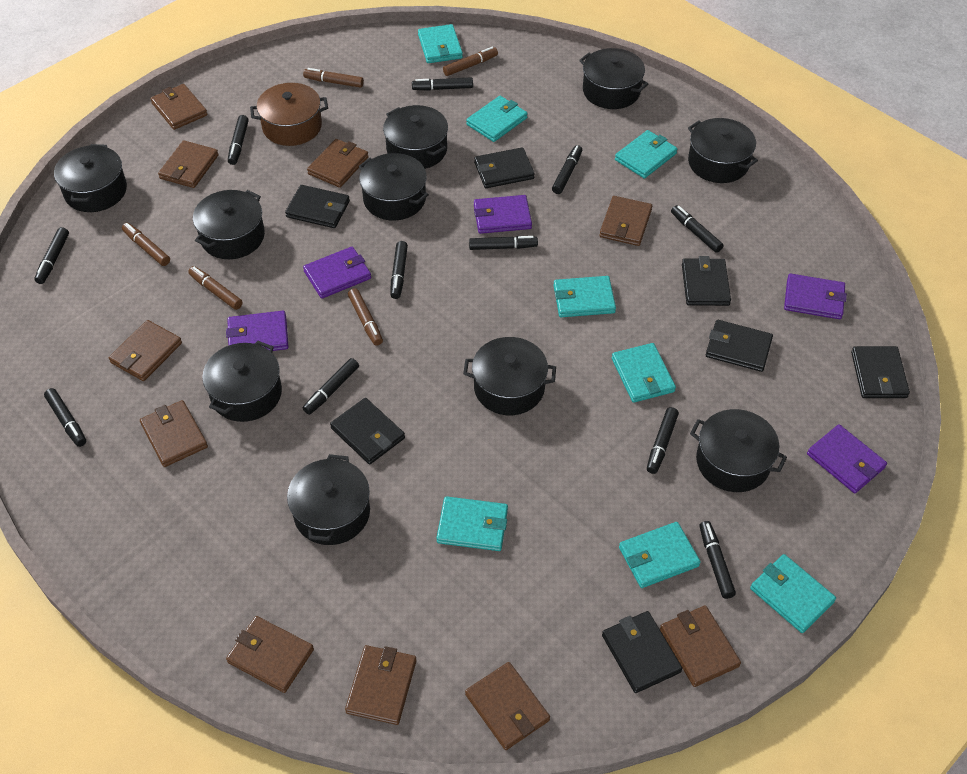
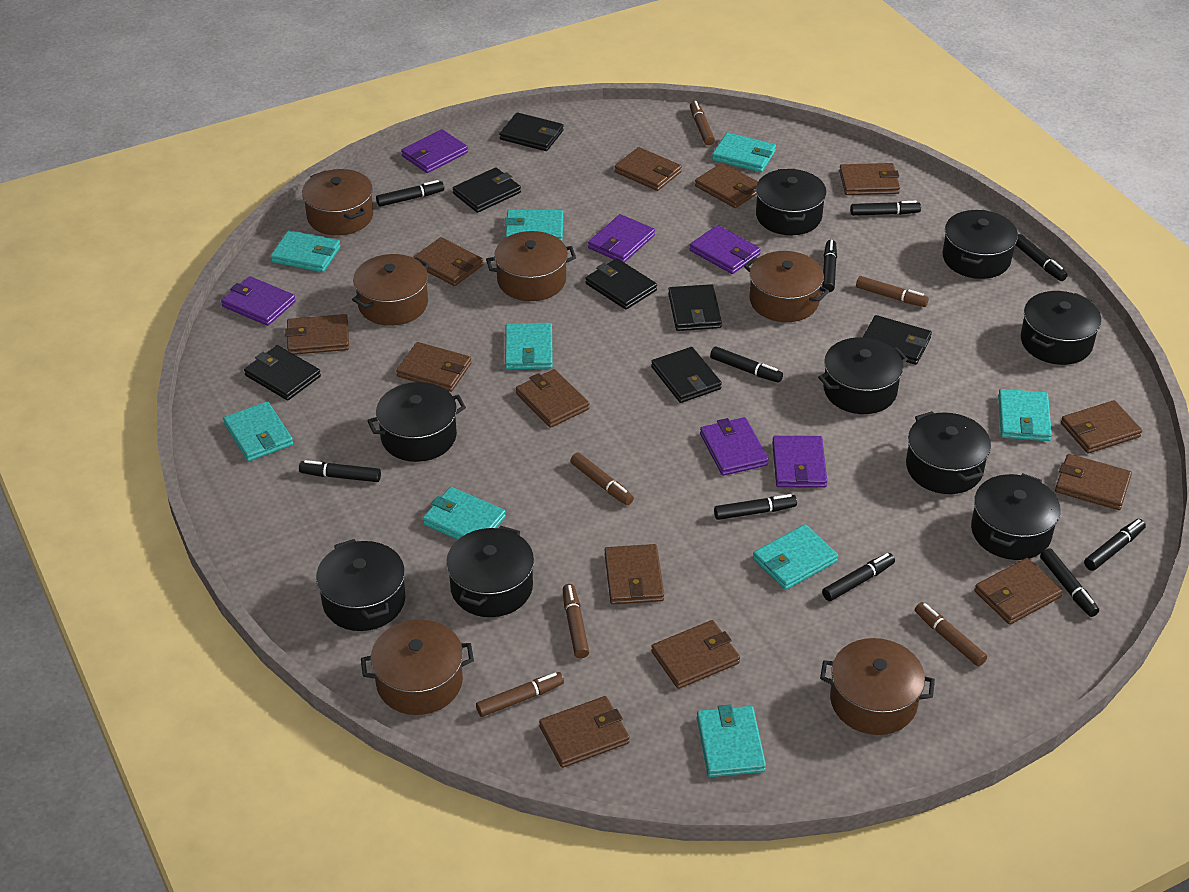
black marker: [34,227,69,284] [44,388,86,447] [228,115,249,165] [303,358,359,415] [390,241,408,299] [412,77,473,91] [469,236,538,250] [552,145,582,194] [647,407,679,474] [671,205,723,253] [699,521,736,599] = 11 -> [299,460,381,482] [376,180,444,207] [710,346,783,383] [714,494,797,520] [822,240,837,292] [822,553,895,601] [850,201,921,216] [1015,234,1068,281] [1040,548,1099,617] [1084,519,1146,571] = 10
black pot: [54,144,127,212] [193,190,265,259] [202,341,282,422] [287,454,370,545] [359,153,429,221] [383,105,448,169] [463,337,556,415] [579,48,648,109] [688,118,758,183] [690,409,787,492] = 10 -> [316,539,405,631] [367,382,466,462] [446,526,534,617] [756,169,826,235] [818,337,908,414] [906,411,991,494] [943,210,1018,279] [971,473,1060,560] [1021,291,1101,365] = 9
brown marker: [122,223,170,266] [188,266,243,310] [303,68,364,88] [348,288,383,346] [443,47,498,76] = 5 -> [476,672,564,717] [563,584,589,658] [570,453,634,505] [690,101,715,145] [856,276,929,307] [915,602,987,666] = 6
brown pot: [250,83,328,146] = 1 -> [302,169,373,236] [352,254,429,326] [361,619,474,715] [486,231,576,301] [744,251,829,322] [820,638,935,735] = 6
brown wallet: [109,320,182,381] [140,400,208,467] [150,84,207,130] [158,140,219,188] [226,616,314,693] [307,139,369,188] [345,645,416,725] [465,662,550,750] [599,196,652,246] [660,606,741,687] = 10 -> [285,314,349,355] [396,342,472,392] [412,237,483,286] [516,369,590,428] [539,696,630,768] [605,544,664,604] [614,147,682,191] [651,620,740,689] [695,163,758,208] [839,163,900,195] [975,558,1063,625] [1055,454,1132,510] [1061,400,1142,454] = 13
purple wallet: [226,311,289,351] [303,247,371,299] [474,195,532,234] [784,273,847,319] [807,424,887,493] = 5 -> [221,276,296,326] [401,129,468,173] [588,214,655,263] [690,225,761,274] [700,417,769,476] [772,436,827,488] = 6
turquoise wallet: [418,24,463,63] [437,496,508,551] [466,96,528,142] [554,276,616,317] [612,343,676,403] [615,130,677,179] [619,522,701,588] [750,554,836,633] = 8 -> [223,401,293,461] [270,230,340,272] [423,487,506,540] [505,210,563,241] [505,323,553,369] [697,704,766,777] [712,133,776,172] [753,524,838,590] [998,389,1052,441] = 9

